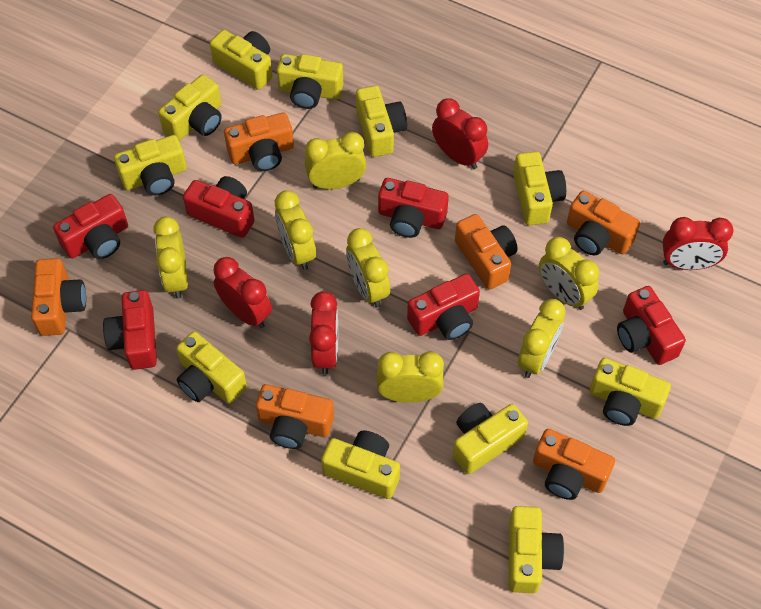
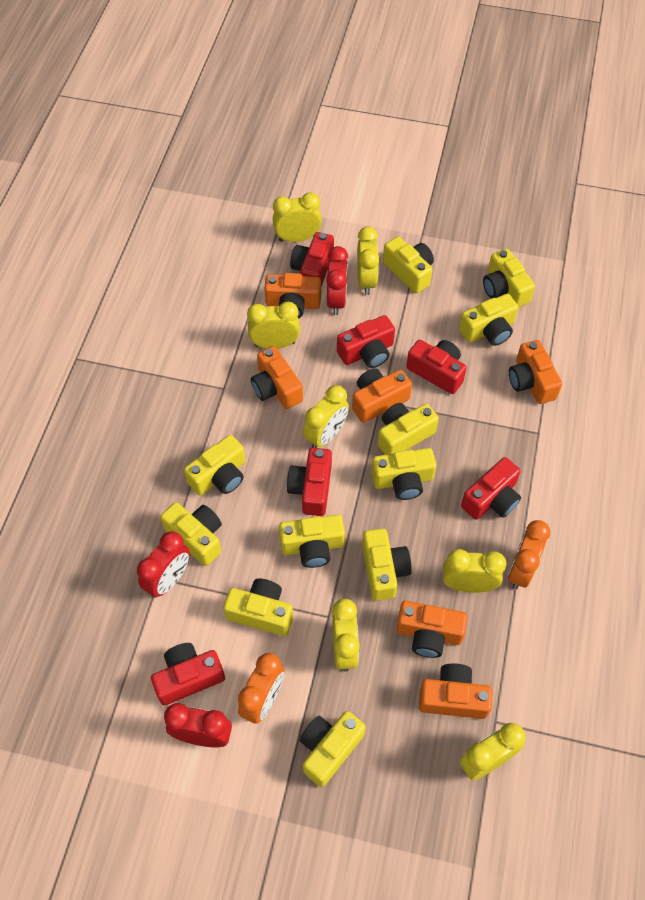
orange clock: none = 0 -> [238,653,284,724] [508,520,550,589] = 2
red clock: [214,257,272,328] [309,291,338,375] [432,98,488,169] [663,217,733,270] = 4 -> [137,531,190,598] [164,703,232,747] [326,246,348,315] = 3

